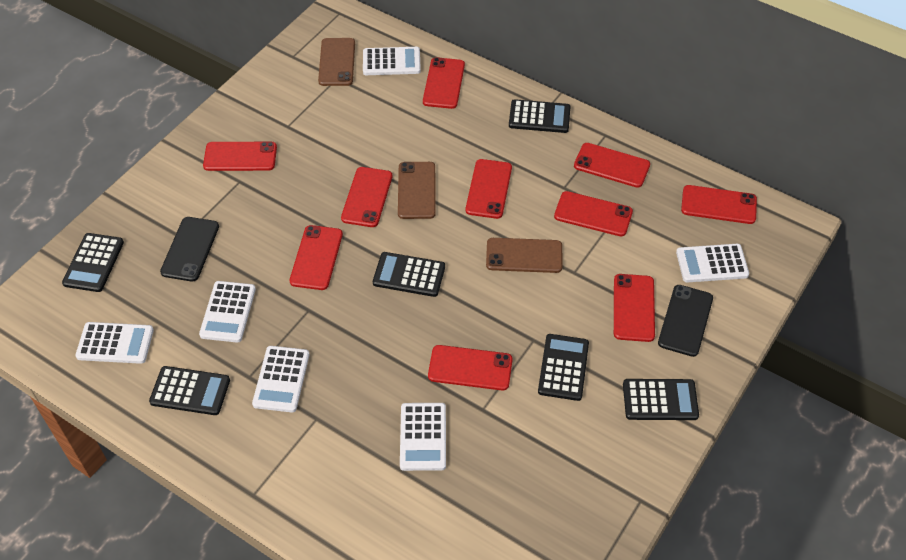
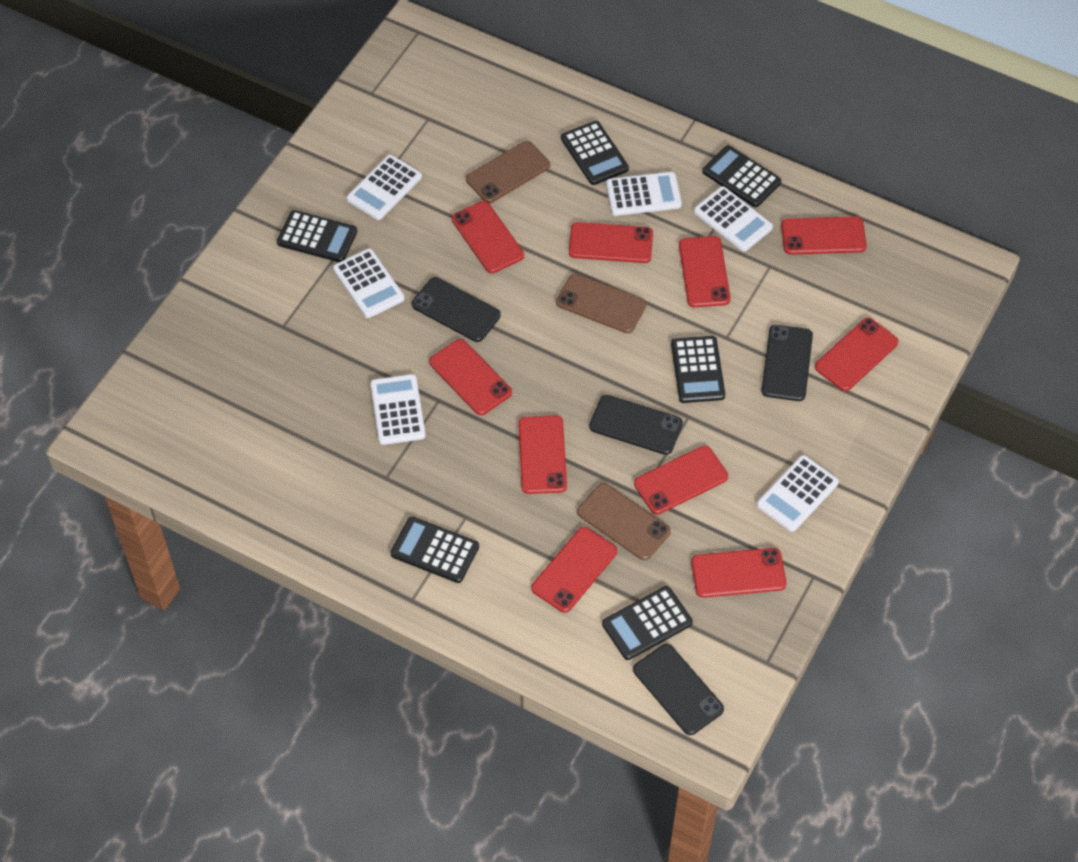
black phone: [160,217,219,281] [658,285,713,357] = 2 -> [412,277,501,342] [589,395,683,455] [633,644,724,735] [761,325,813,401] = 4

